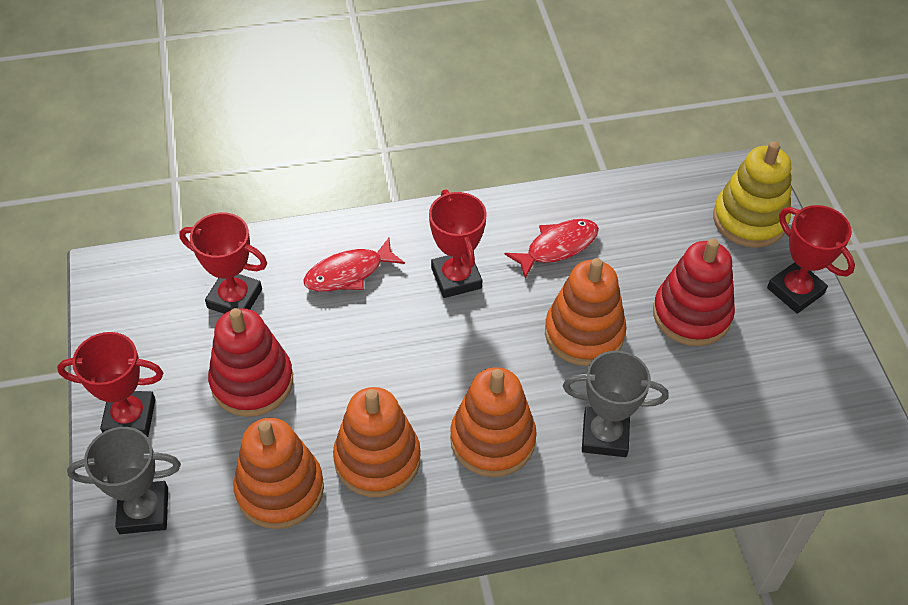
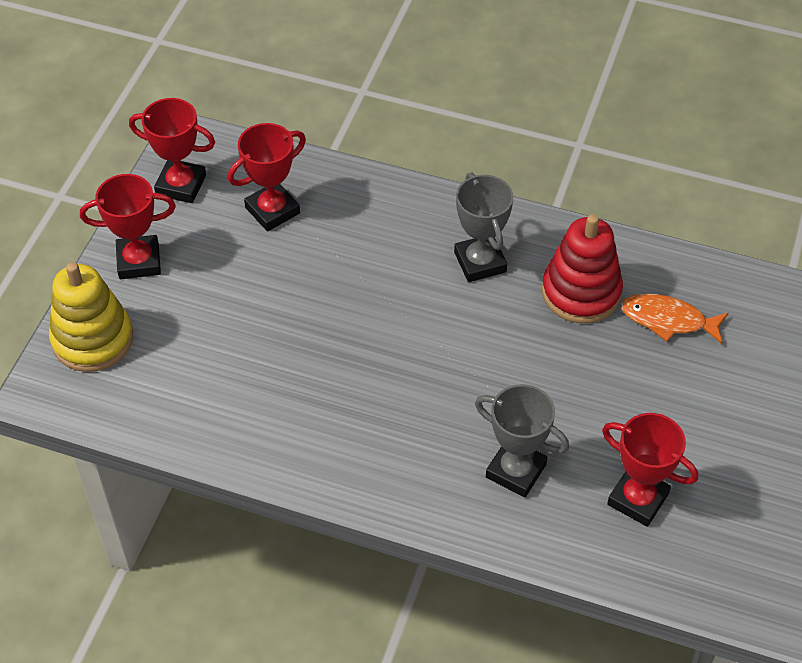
orange fish: none = 0 -> [621,294,729,344] = 1
orange stacking toy: [233,418,324,529] [333,387,420,497] [450,367,537,477] [545,258,626,366] = 4 -> none = 0
red fish: [303,238,405,292] [505,219,599,279] = 2 -> none = 0
red stacking toy: [208,308,293,417] [653,239,735,346] = 2 -> [542,214,623,323] = 1

